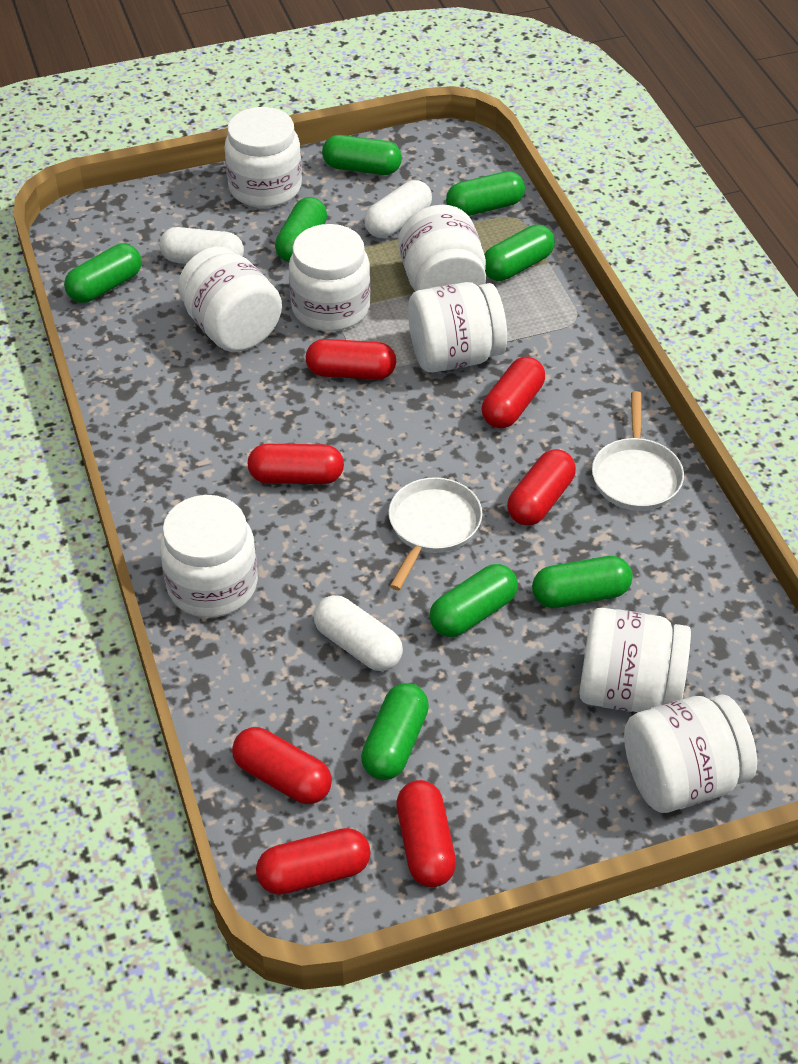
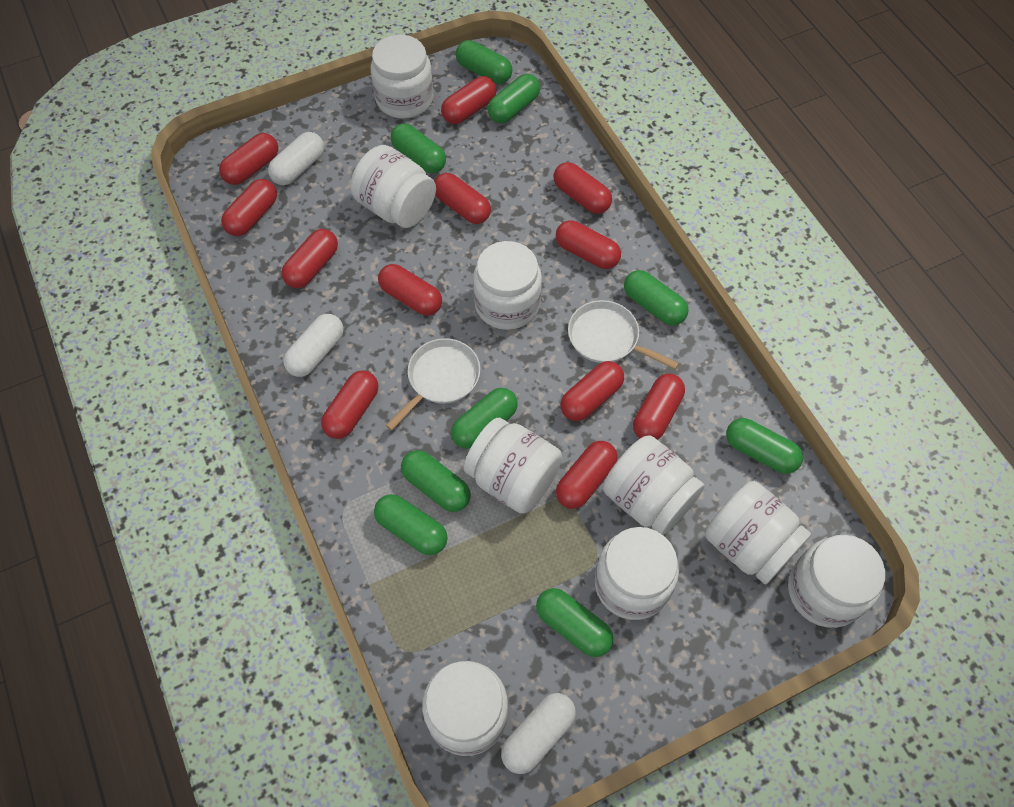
green capsule: [64,243,142,303] [275,197,327,262] [322,135,402,175] [361,683,429,780] [429,564,518,637] [446,171,525,216] [484,224,555,281] [532,556,633,608] = 8 -> [374,494,448,555] [391,123,446,173] [401,450,471,512] [451,388,518,449] [456,40,512,84] [488,74,540,123] [536,588,613,657] [624,270,689,326] [726,418,803,474] = 9
red capsule: [232,727,332,804] [248,444,344,484] [256,828,370,895] [306,339,396,380] [396,780,456,887] [482,357,545,428] [507,449,576,526] = 7 -> [219,133,278,185] [221,179,277,236] [281,229,338,288] [321,370,378,439] [378,264,442,316] [434,173,491,224] [441,76,496,124] [553,162,612,214] [556,220,621,269] [556,441,618,509] [561,361,624,421] [633,374,685,440] = 12
white jar: [160,495,258,618] [178,246,282,352] [225,107,302,208] [289,224,371,332] [398,205,486,291] [408,282,507,373] [579,608,691,712] [624,694,757,813] = 8 -> [351,145,436,228] [371,35,434,119] [422,661,508,756] [464,418,562,513] [473,241,542,330] [595,527,679,620] [603,435,705,535] [705,481,811,584] [788,535,885,628] = 9

